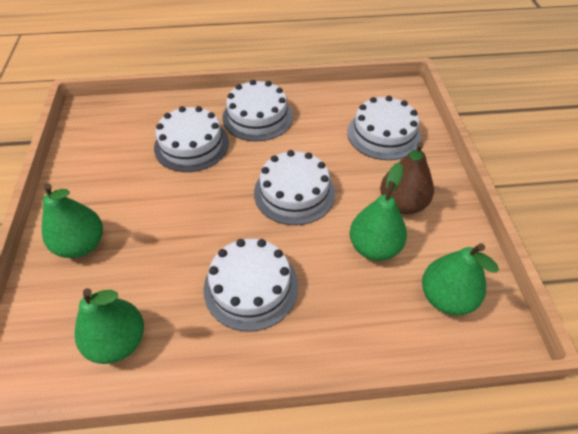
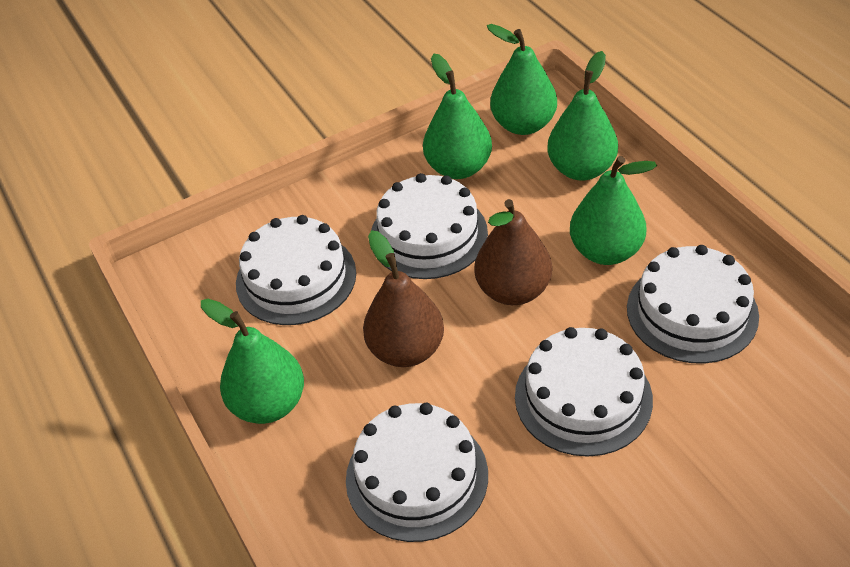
brown pear: [380,142,434,214] = 1 -> [363,230,444,367] [475,199,552,305] = 2
green pear: [42,183,103,258] [75,288,144,364] [349,162,407,261] [422,243,499,316] = 4 -> [201,299,304,424] [423,54,492,179] [487,24,557,135] [547,51,618,181] [570,156,657,265] = 5

